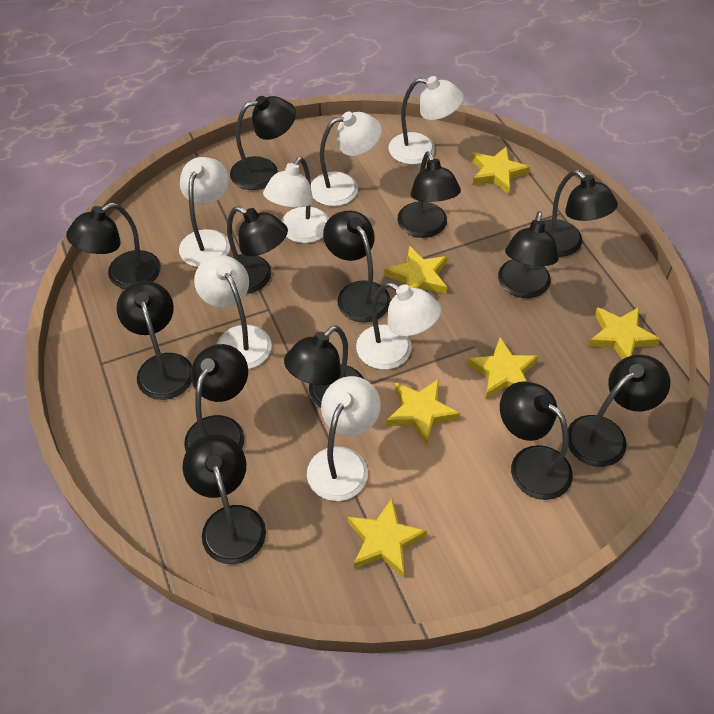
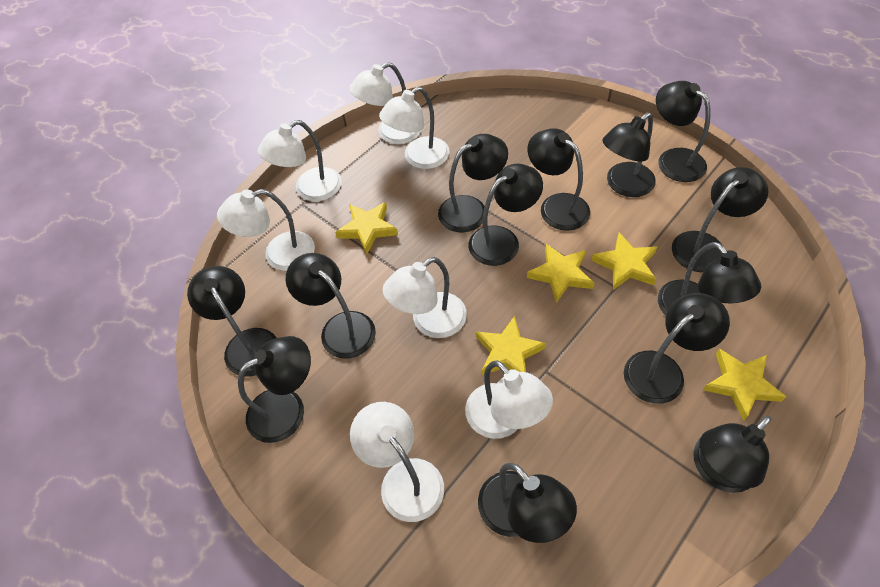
yellow star: [348,498,427,577] [384,245,447,294] [386,379,460,446] [467,337,539,399] [471,146,530,195] [588,307,660,359] = 6 -> [335,202,398,254] [476,316,546,375] [527,244,594,303] [591,233,657,290] [703,348,786,421] = 5

